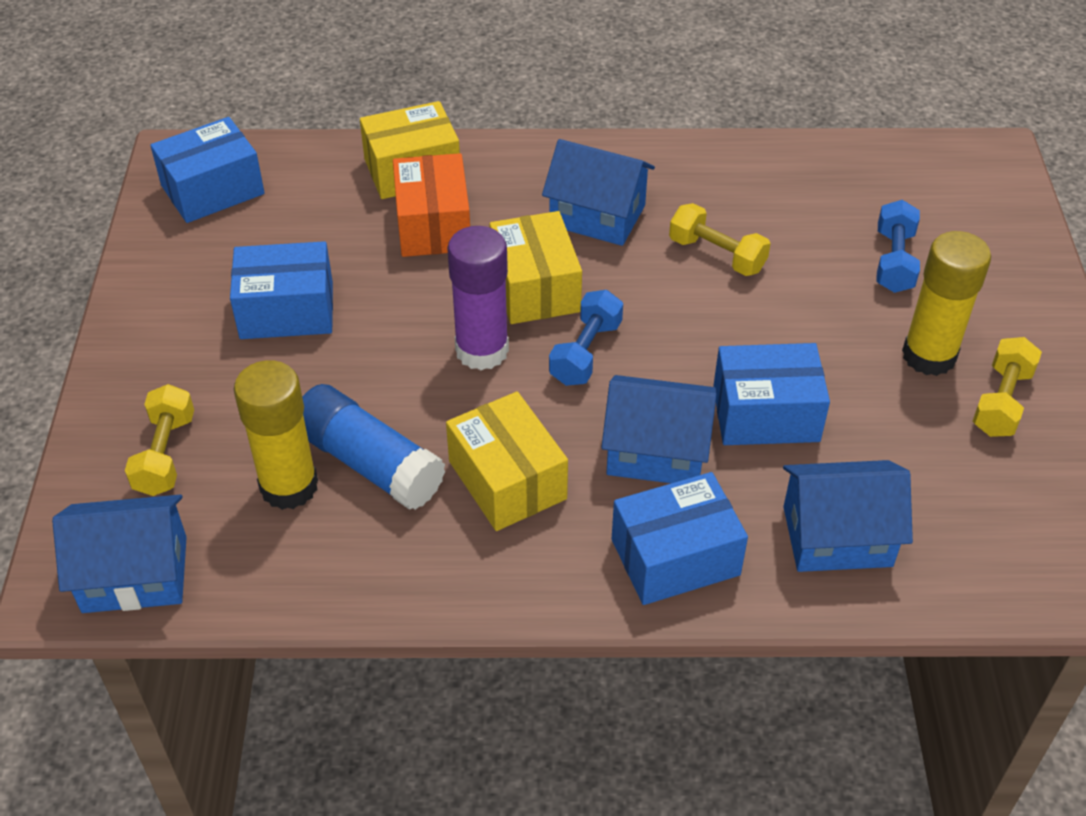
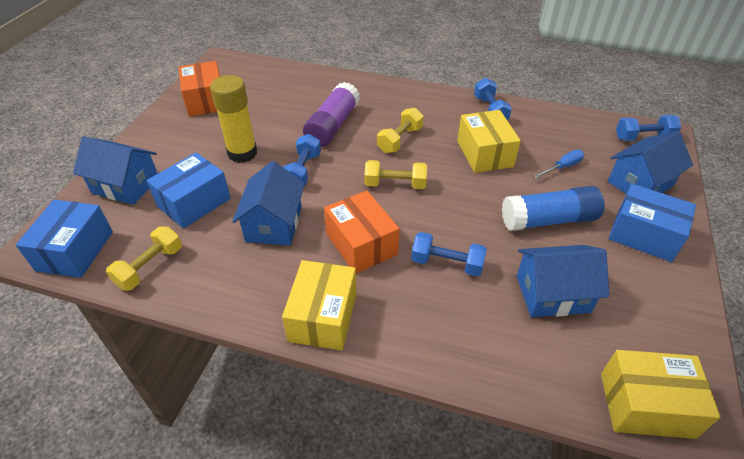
blue box: [150,117,264,223] [230,241,333,339] [612,472,748,605] [713,343,830,445] = 4 -> [16,200,113,278] [147,153,231,229] [609,184,696,262] = 3
blue dumbbell: [549,290,623,386] [876,200,920,293] = 2 -> [283,134,321,186] [411,232,487,276] [474,78,512,120] [616,115,681,141] = 4
blue screwdriver: none = 0 -> [534,150,584,178] = 1
orange box: [393,153,470,257] = 1 -> [178,61,220,117] [324,191,400,274] = 2
yellow glue stick: [234,360,318,510] [902,231,991,376] = 2 -> [210,75,257,163] = 1

